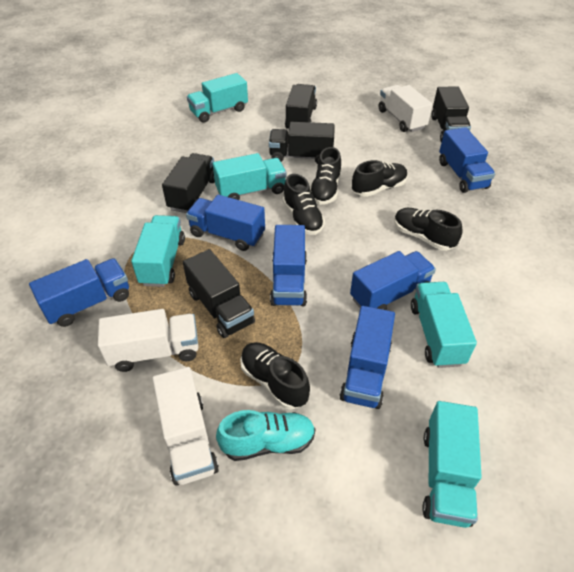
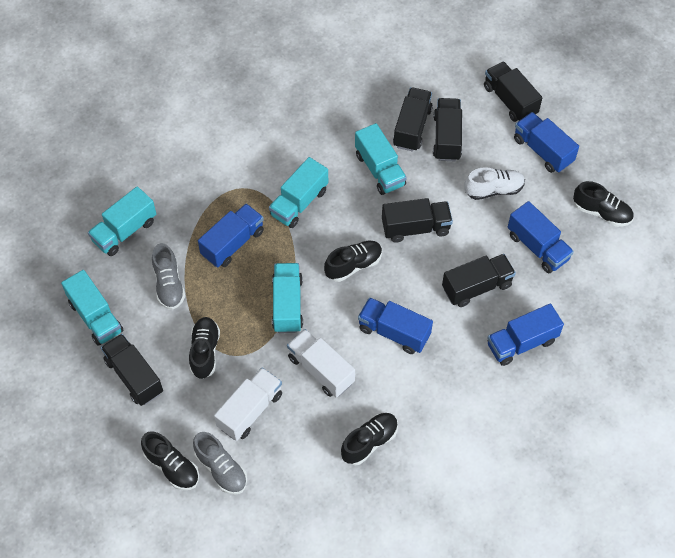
black truck: [162,153,215,213] [183,249,255,338] [269,122,335,164] [285,84,317,129] [431,87,471,142] = 5 -> [101,334,163,406] [382,198,453,243] [393,87,433,152] [433,98,462,161] [442,254,516,307] [484,61,542,122] = 6
blue truck: [29,258,129,327] [186,195,265,251] [270,225,307,306] [340,306,395,409] [350,251,436,310] [439,127,495,193] = 6 -> [198,204,264,267] [358,297,433,354] [487,304,564,366] [508,201,574,273] [514,112,579,173] = 5
grey shoe: none = 0 -> [152,243,185,310] [193,432,247,494] = 2
turquoise shoe: [216,410,315,461] = 1 -> none = 0
white shoe: none = 0 -> [464,167,525,200] = 1
white truck: [98,309,199,372] [153,367,219,486] [379,85,433,132] = 3 -> [214,367,282,441] [287,329,355,398] = 2

